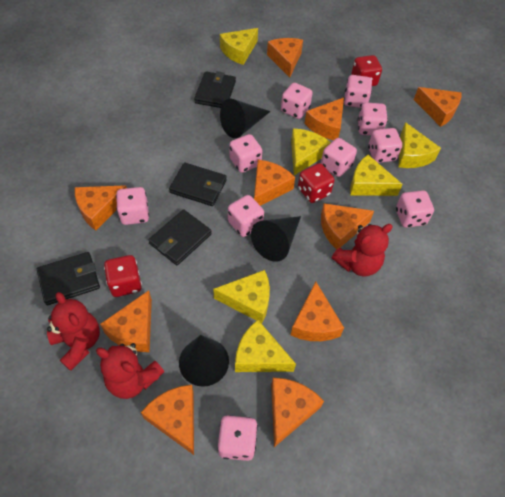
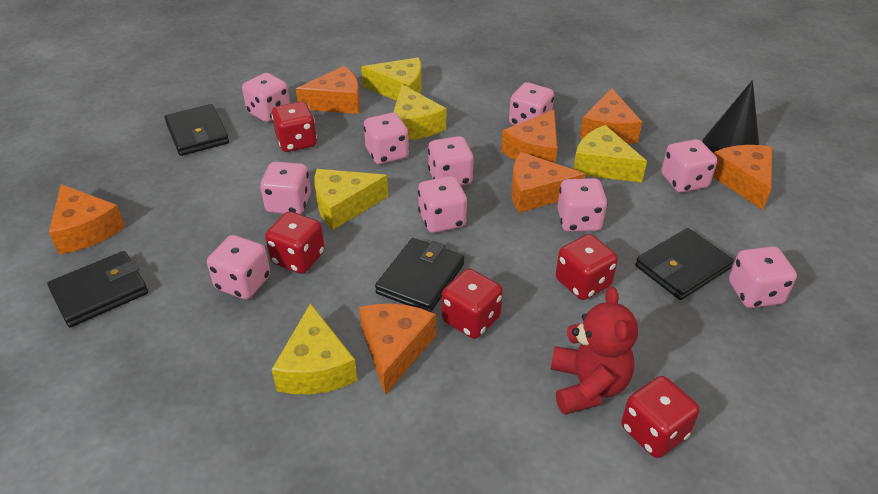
black cone: [179,335,229,387] [220,99,271,138] [251,216,301,262] = 3 -> [702,80,759,153] = 1
orange cheese: [75,185,127,230] [100,290,152,352] [141,385,194,455] [254,160,295,206] [267,38,303,78] [271,378,324,447] [291,282,344,341] [304,98,344,140] [321,203,374,250] [414,87,462,127] = 10 -> [49,184,125,254] [296,66,360,114] [359,303,436,395] [501,110,558,163] [511,152,585,213] [580,88,642,144] [713,145,772,210] = 7
red dice: [104,255,142,297] [298,163,334,203] [352,55,382,86] = 3 -> [265,211,325,274] [271,101,317,152] [442,269,503,339] [556,234,618,300] [621,376,699,458] = 5
red teddy bear: [47,292,100,371] [96,343,164,399] [332,224,393,277] = 3 -> [551,286,638,415] = 1
yellow cheese: [213,270,270,323] [220,28,258,65] [235,320,296,372] [291,129,331,175] [350,155,403,196] [398,122,441,168] = 6 -> [272,303,358,394] [314,169,388,230] [361,57,422,101] [393,84,446,140] [573,125,647,183] = 5

